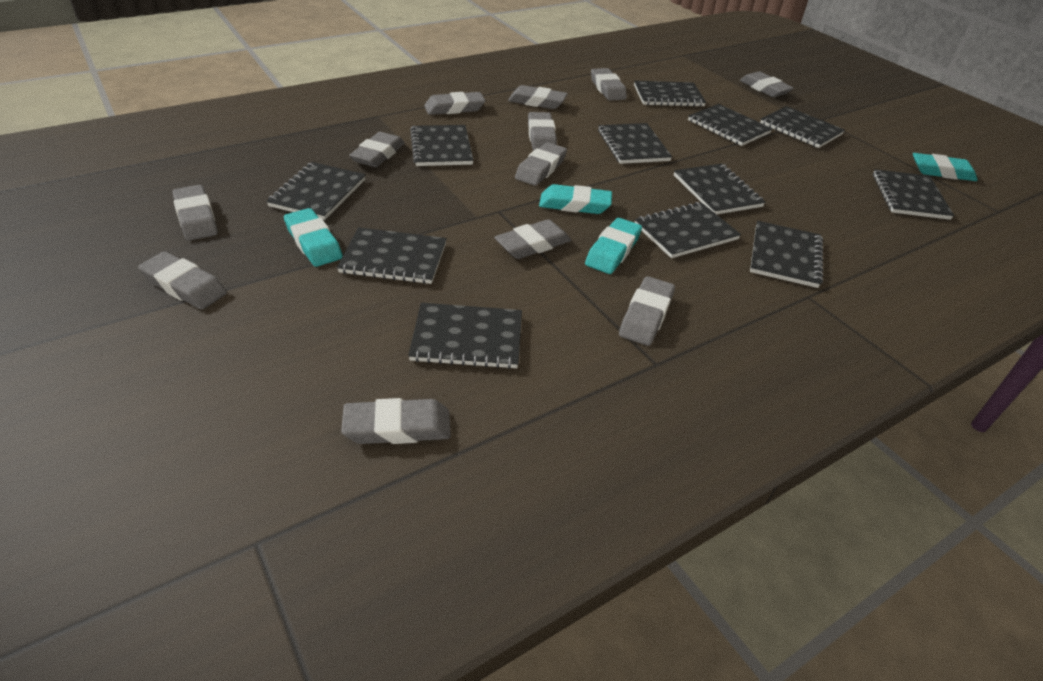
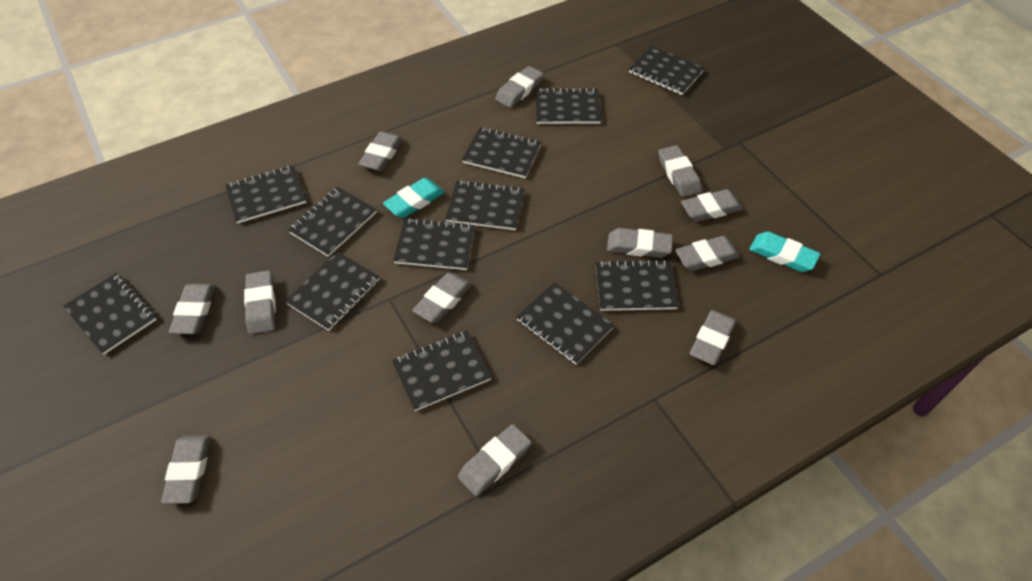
turquoise eraser: [284,208,343,267] [539,184,612,214] [585,218,642,274] [913,153,977,181] = 4 -> [383,178,444,218] [749,232,820,272] = 2

